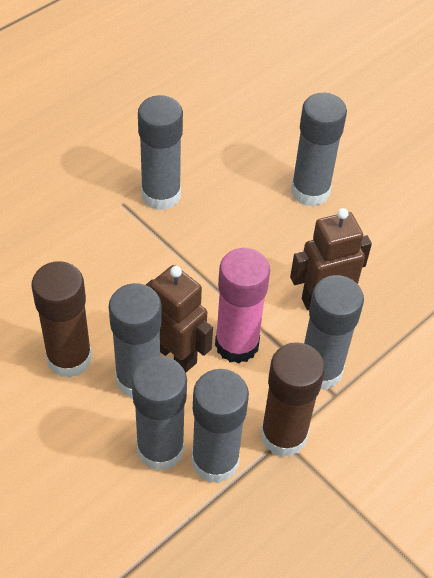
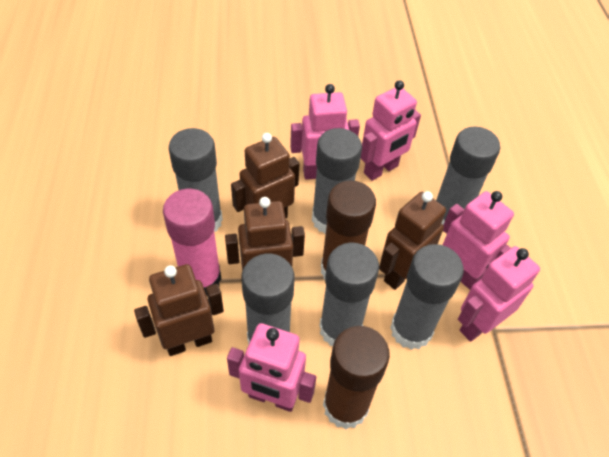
brown robot: [146,265,213,372] [290,208,372,310] = 2 -> [134,264,224,356] [225,197,305,271] [231,133,300,218] [379,191,446,290] = 4
pink robot: none = 0 -> [227,323,316,412] [290,84,360,180] [361,80,421,181] [443,191,514,290] [458,246,540,342] = 5

